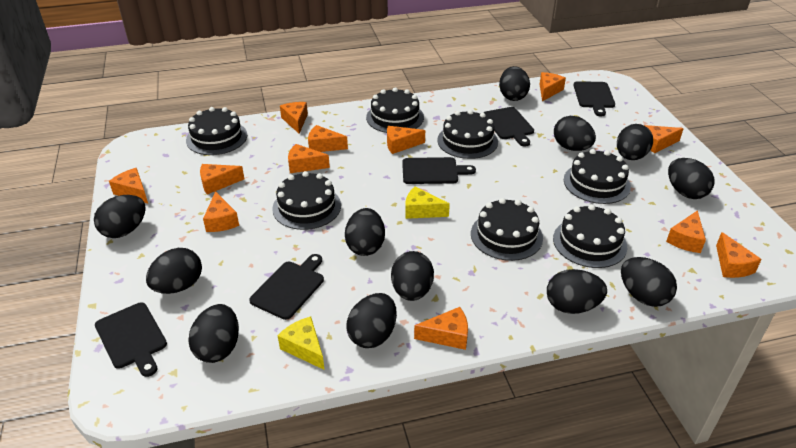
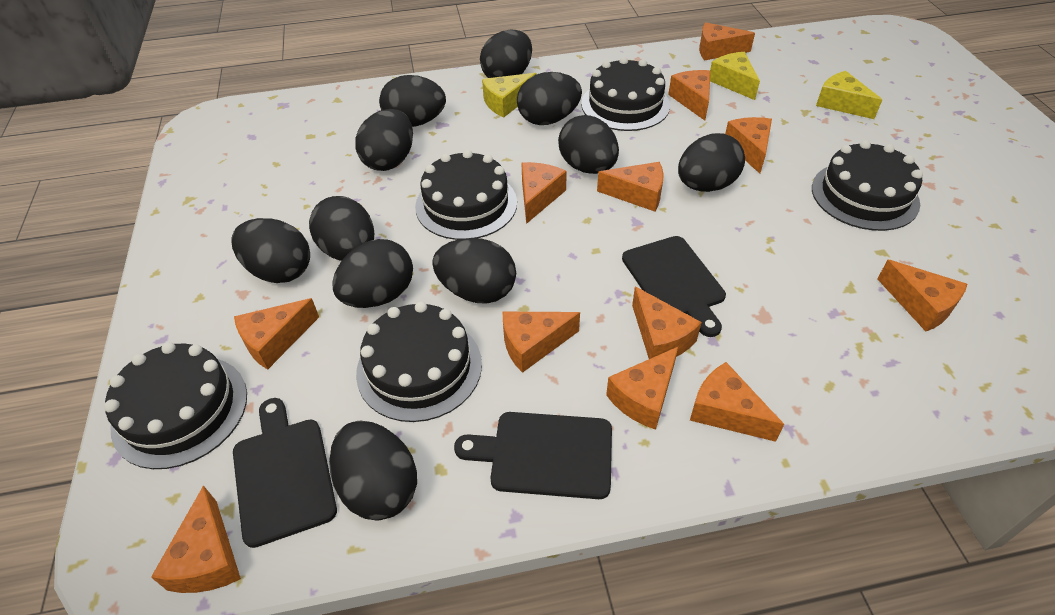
black cake: [186,107,247,155] [272,171,341,230] [366,87,424,133] [437,110,498,159] [471,198,543,261] [553,204,627,268] [564,149,631,204] = 7 -> [104,342,247,469] [356,301,482,422] [415,150,517,240] [581,57,670,131] [812,140,923,231] = 5
black cutting board: [95,302,167,377] [249,254,324,320] [402,157,476,184] [483,107,534,147] [573,81,615,116] = 5 -> [233,398,337,548] [454,412,612,499] [622,236,726,337] = 3
black egg: [94,195,146,238] [146,248,202,294] [188,304,239,363] [345,208,385,256] [346,293,397,348] [391,251,434,301] [499,66,530,101] [547,269,607,314] [554,116,596,151] [617,124,653,160] [621,257,677,307] [668,158,714,199] = 12 -> [231,218,310,283] [309,196,374,261] [329,421,417,520] [332,239,413,308] [355,109,413,171] [379,75,446,127] [432,238,516,304] [480,30,532,78] [517,72,582,125] [558,115,619,174] [678,133,745,192] = 11
yellow cheese: [278,317,324,370] [405,187,450,219] = 2 -> [482,73,537,118] [710,52,760,100] [816,71,882,119] = 3

